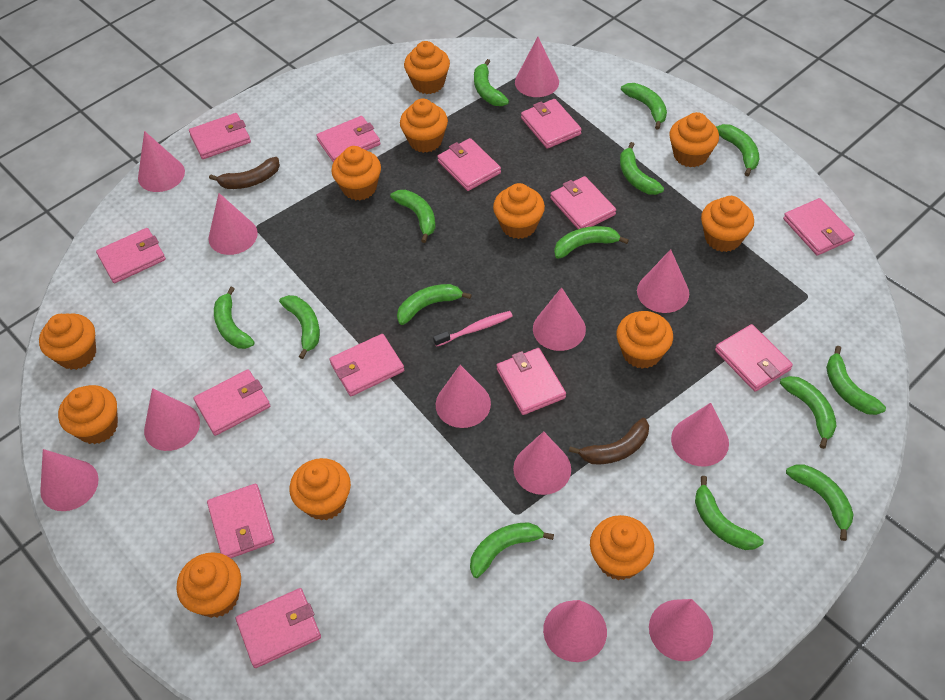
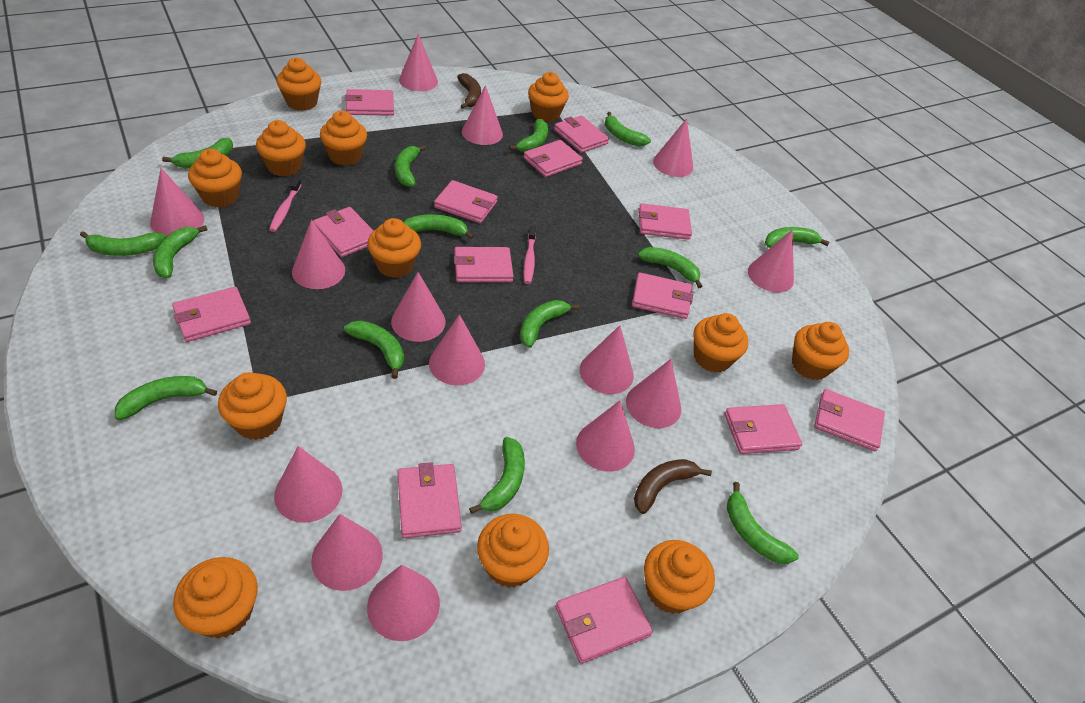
pink cone: [40,449,99,511] [138,131,185,192] [144,388,200,451] [208,193,258,255] [436,365,491,428] [513,431,571,495] [515,37,559,97] [533,287,586,351] [543,600,607,662] [637,249,689,313] [649,599,713,661] [671,403,729,466] = 12 -> [150,168,204,237] [274,446,342,523] [292,220,345,289] [311,514,383,591] [367,565,440,641] [391,272,446,342] [399,34,438,91] [429,314,485,385] [462,85,503,145] [576,400,635,472] [580,325,634,394] [626,359,681,428] [653,119,693,177] [748,230,794,292] = 14
pink toothbrush: [433,311,513,347] = 1 -> [269,177,301,232] [524,226,536,284] = 2

